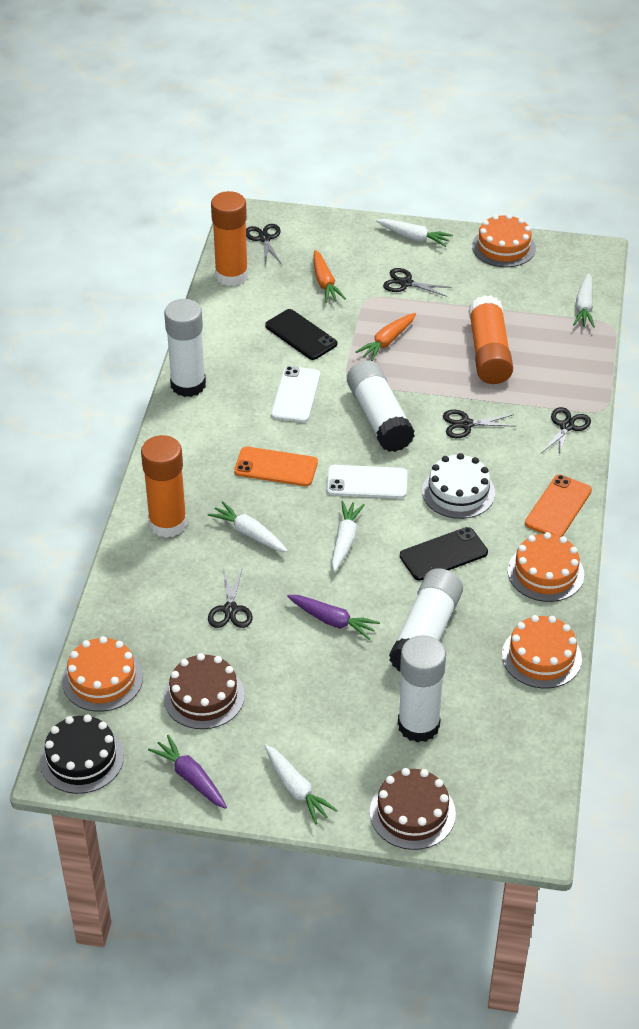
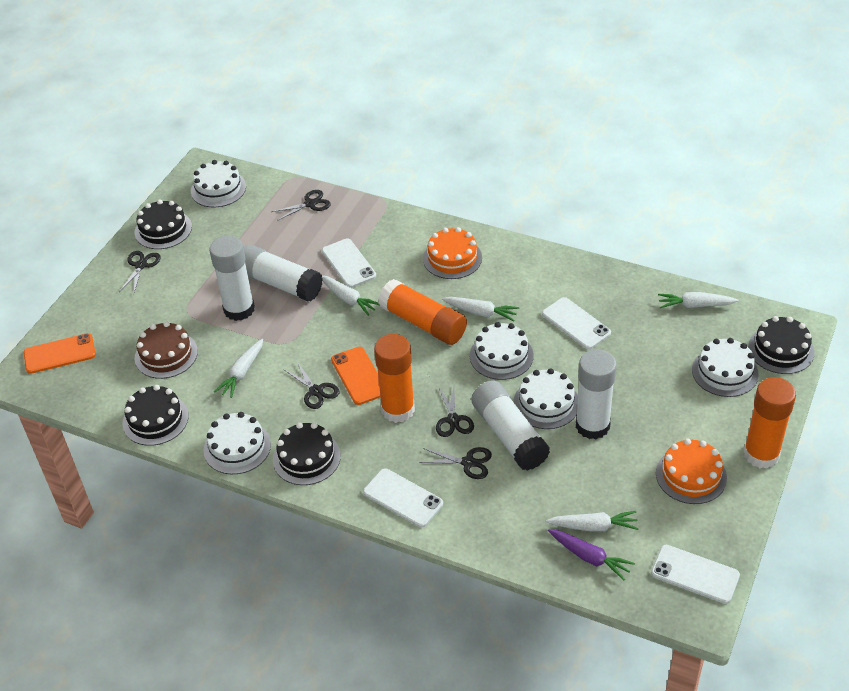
black cake: [40,714,124,794] = 1 -> [123,385,189,446] [135,200,192,249] [273,422,341,485] [748,316,815,374] = 4
black phone: [265,309,337,360] [400,527,488,581] = 2 -> none = 0
brown cake: [163,653,245,729] [370,768,456,850] = 2 -> [135,321,198,379] = 1
orange cake: [62,636,143,712] [472,214,536,267] [502,615,582,688] [508,532,584,602] = 4 -> [423,227,482,279] [656,438,727,504] = 2
orange carrot: [314,250,346,303] [355,313,416,361] = 2 -> none = 0
purple carrot: [148,735,227,809] [287,595,380,640] = 2 -> [548,529,635,580] = 1
white cake: [422,453,495,519] = 1 -> [191,160,246,207] [203,412,271,474] [470,322,534,380] [513,368,578,429] [692,338,759,397] = 5
white phone: [271,366,320,422] [326,465,408,498] = 2 -> [322,239,376,288] [363,468,443,527] [542,297,611,349] [651,545,740,604] = 4

